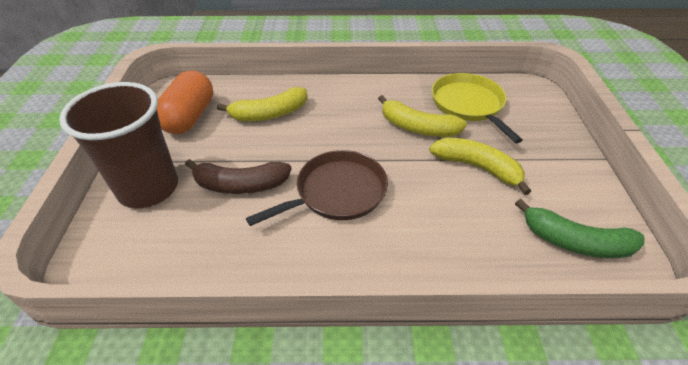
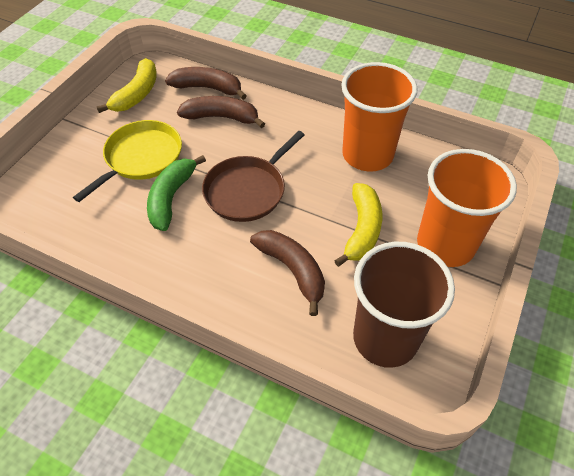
brown banana: [185,159,292,194] = 1 -> [165,67,247,100] [177,96,265,128] [250,230,325,316] = 3
orange capsule: [157,70,213,134] = 1 -> none = 0
orange cup: none = 0 -> [341,62,417,172] [417,149,517,267] = 2
yellow banana: [217,87,307,121] [378,95,467,137] [429,137,531,195] = 3 -> [97,58,157,113] [334,183,382,267] = 2

